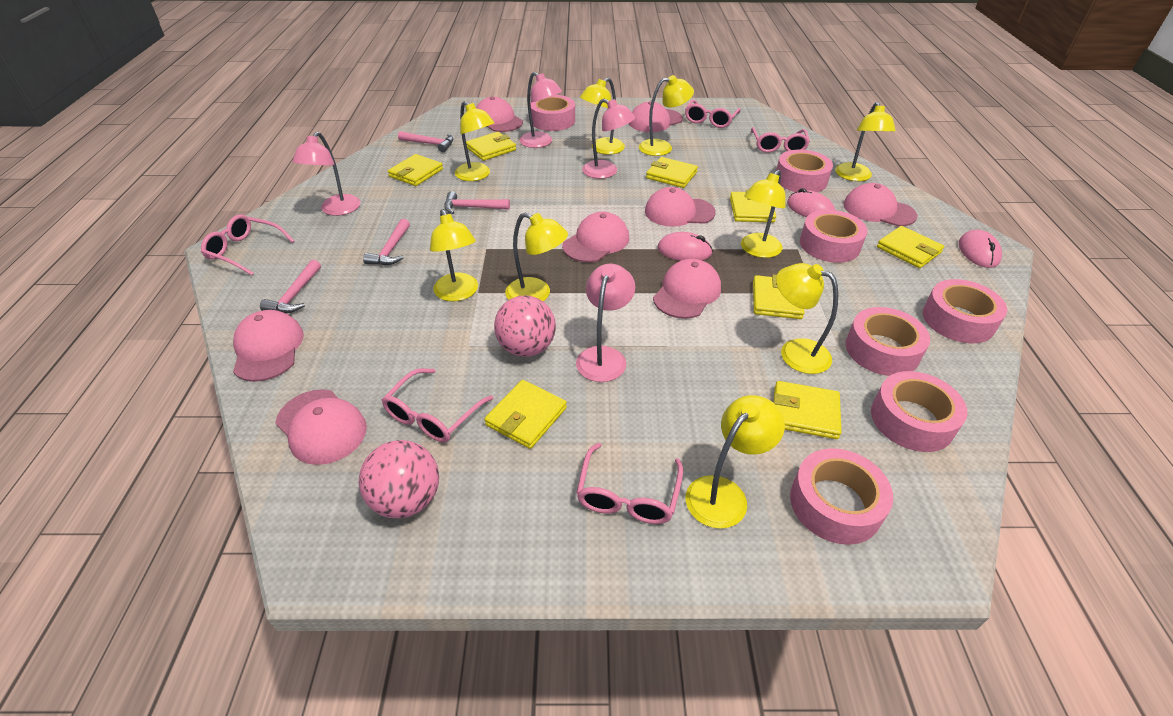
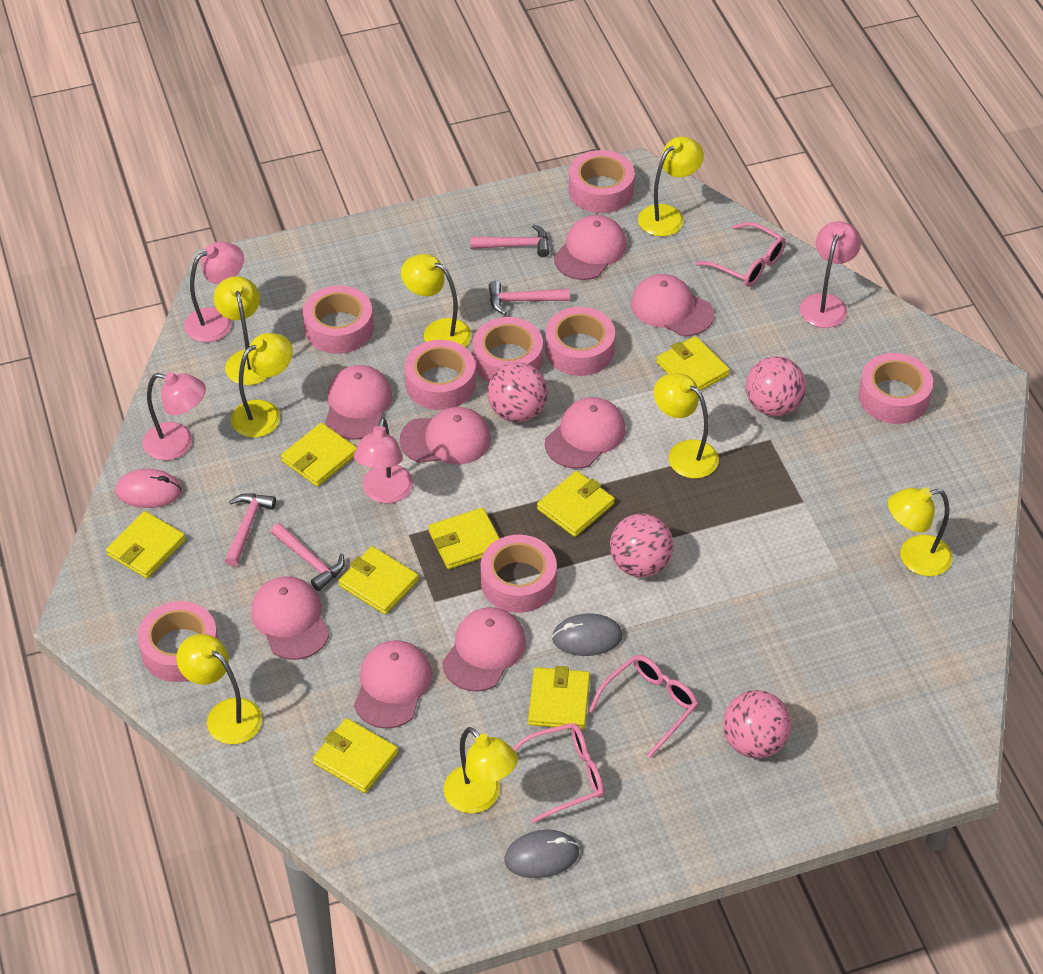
grey mouse: none = 0 -> [504,830,580,878] [552,614,623,656] = 2
pink ball: [359,440,439,518] [494,296,556,357] = 2 -> [488,362,548,423] [610,514,674,577] [723,690,791,758] [746,356,806,416] = 4
pink glasses: [201,214,294,275] [382,368,494,442] [576,443,683,524] [685,100,741,128] [751,127,810,153] = 5 -> [512,723,604,823] [589,655,698,758] [695,222,786,287] = 3
pink mouse: [658,232,713,261] [787,188,835,217] [959,229,1002,268] = 3 -> [115,469,182,508] = 1
pink tape: [530,95,575,131] [776,150,833,192] [790,448,893,545] [800,210,868,263] [845,307,930,376] [871,371,967,452] [923,279,1007,343] = 7 -> [138,601,218,682] [303,285,373,354] [404,340,476,410] [473,317,543,383] [481,535,557,613] [545,307,615,376] [569,150,635,213] [858,353,933,424] = 8
yellow lamp: [430,209,478,301] [455,101,494,181] [505,213,568,302] [580,78,625,155] [639,75,694,156] [686,395,785,529] [741,170,786,258] [776,263,838,374] [835,102,896,181] = 9 -> [176,634,262,744] [213,276,268,385] [231,333,293,437] [401,254,472,347] [444,727,518,813] [638,137,704,236] [654,373,719,479] [888,487,953,576] = 8

